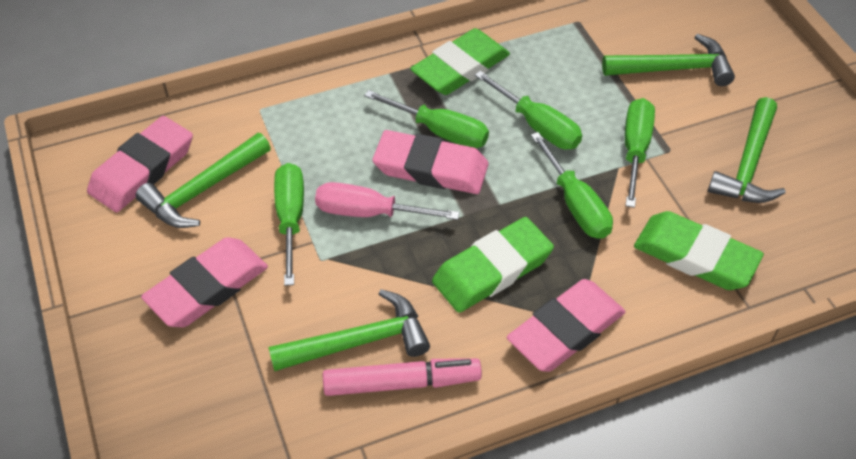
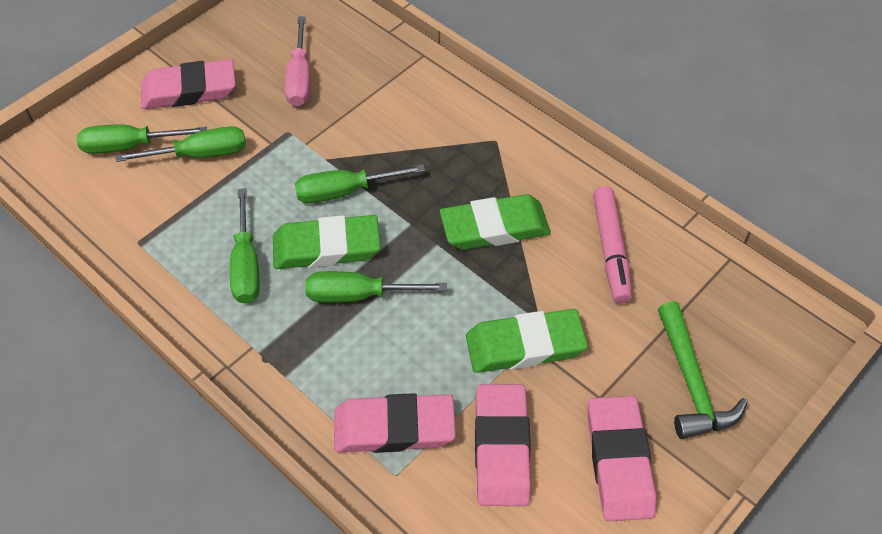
green hammer: [135,133,271,228] [268,289,430,371] [602,34,735,86] [708,97,786,203] = 4 -> [658,301,748,439] = 1

